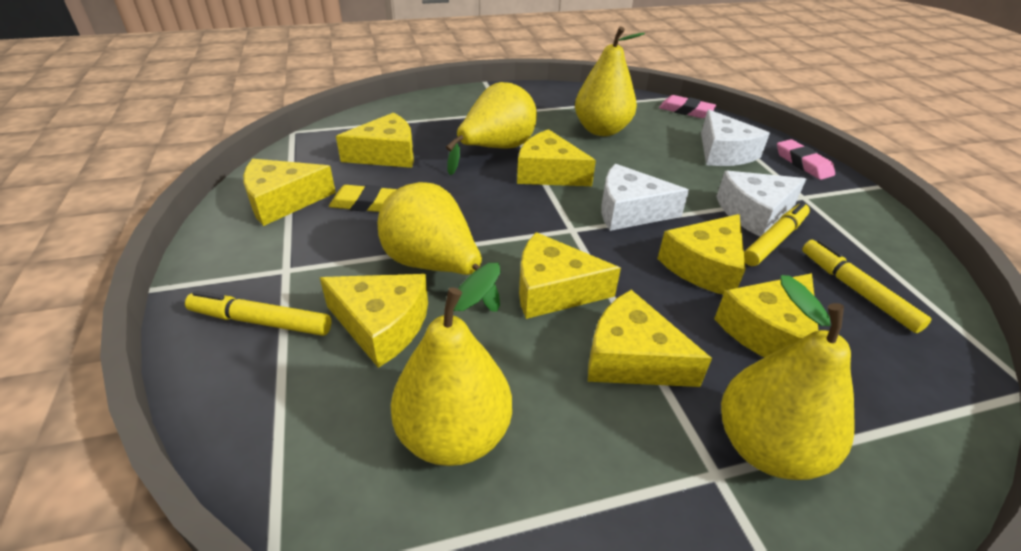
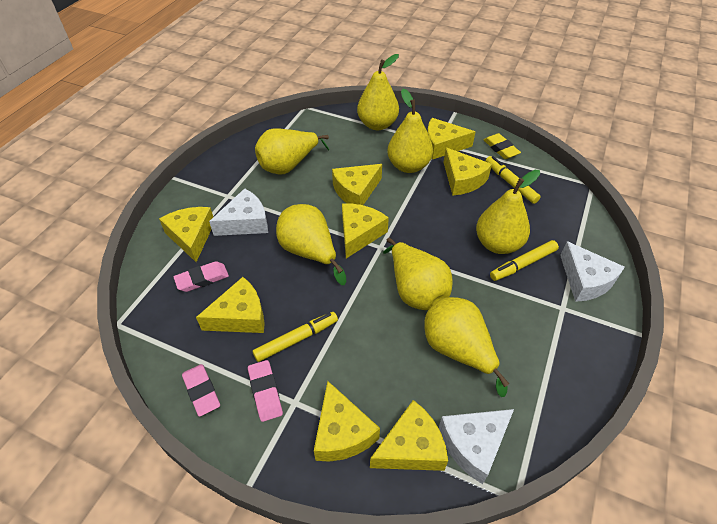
pink eraser: [659,95,716,118] [777,139,835,180] = 2 -> [174,261,229,292] [182,364,220,417] [248,360,283,422] = 3
yellow pear: [378,182,500,312] [391,263,512,466] [446,82,537,175] [575,26,645,136] [721,275,855,480] = 5 -> [255,128,329,174] [276,204,346,285] [357,54,399,130] [383,238,453,310] [387,89,433,173] [425,297,509,397] [476,170,540,254] = 7

